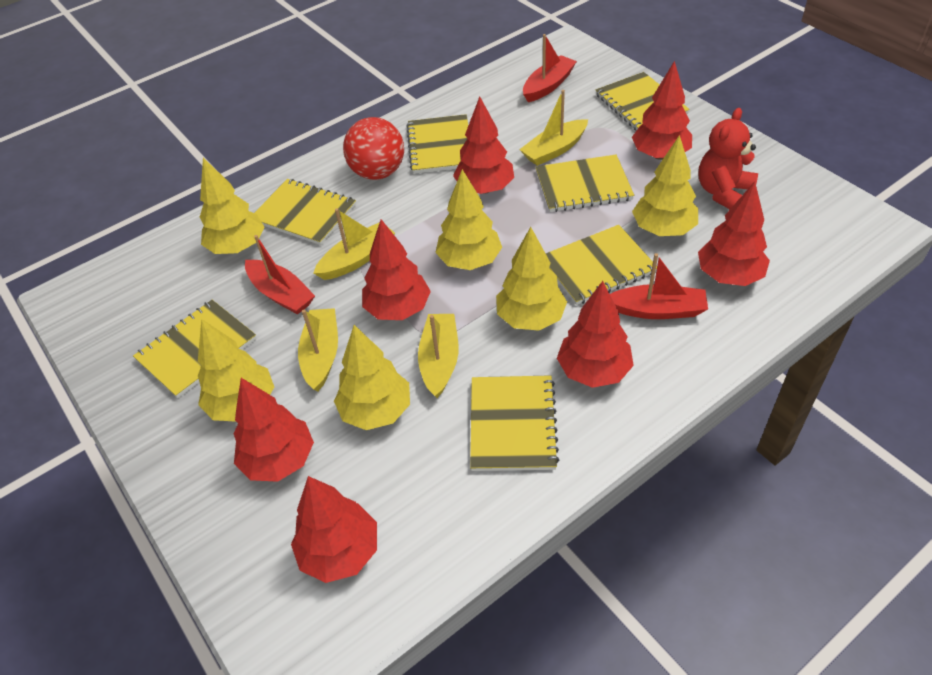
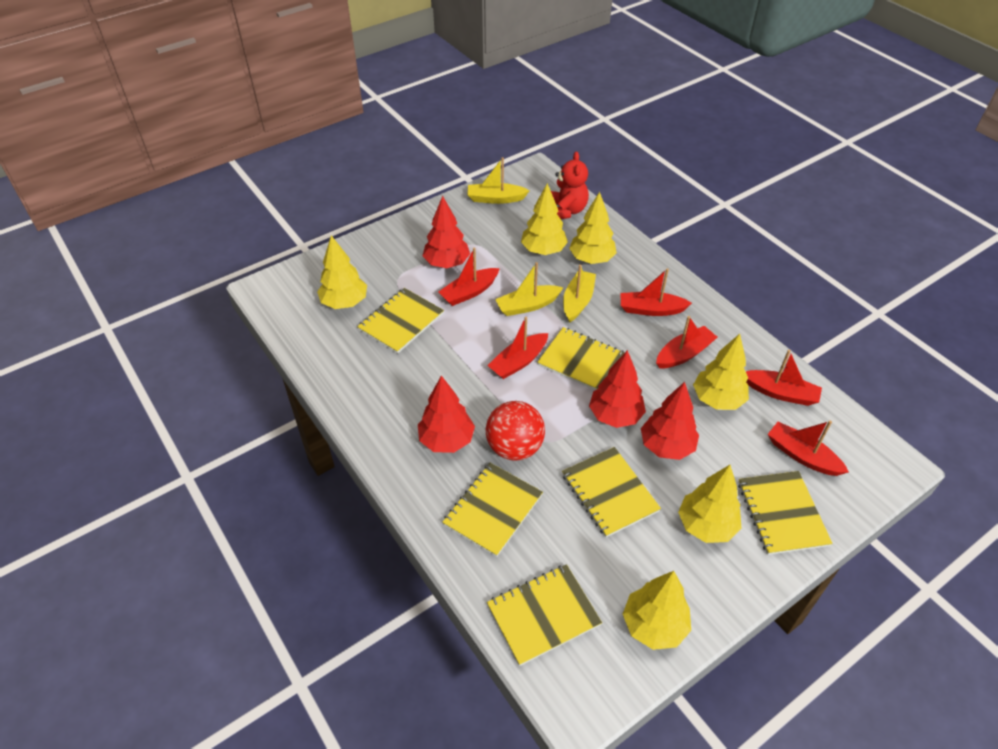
red boat: [245,235,315,315] [523,34,577,102] [610,253,708,319] = 3 -> [438,248,500,306] [487,317,548,379] [620,268,692,316] [656,316,717,369] [746,350,822,406] [768,421,849,476] = 6
red tree: [233,378,314,482] [291,476,377,583] [362,219,431,320] [453,97,514,194] [557,281,634,388] [632,61,692,160] [698,181,770,286] = 7 -> [418,375,475,453] [423,196,470,268] [589,350,646,428] [641,382,699,460] = 4
yellow boat: [298,308,338,392] [313,208,395,280] [418,314,458,398] [519,90,588,166] = 4 -> [467,157,530,204] [495,262,563,316] [563,264,596,323] = 3
yellow notebook: [133,300,257,398] [255,179,356,245] [406,114,468,174] [470,375,559,471] [536,155,634,212] [546,225,657,305] [596,72,690,131] = 7 -> [357,288,444,354] [442,463,543,557] [487,564,602,666] [537,327,625,390] [562,447,661,537] [738,471,833,555] = 6

